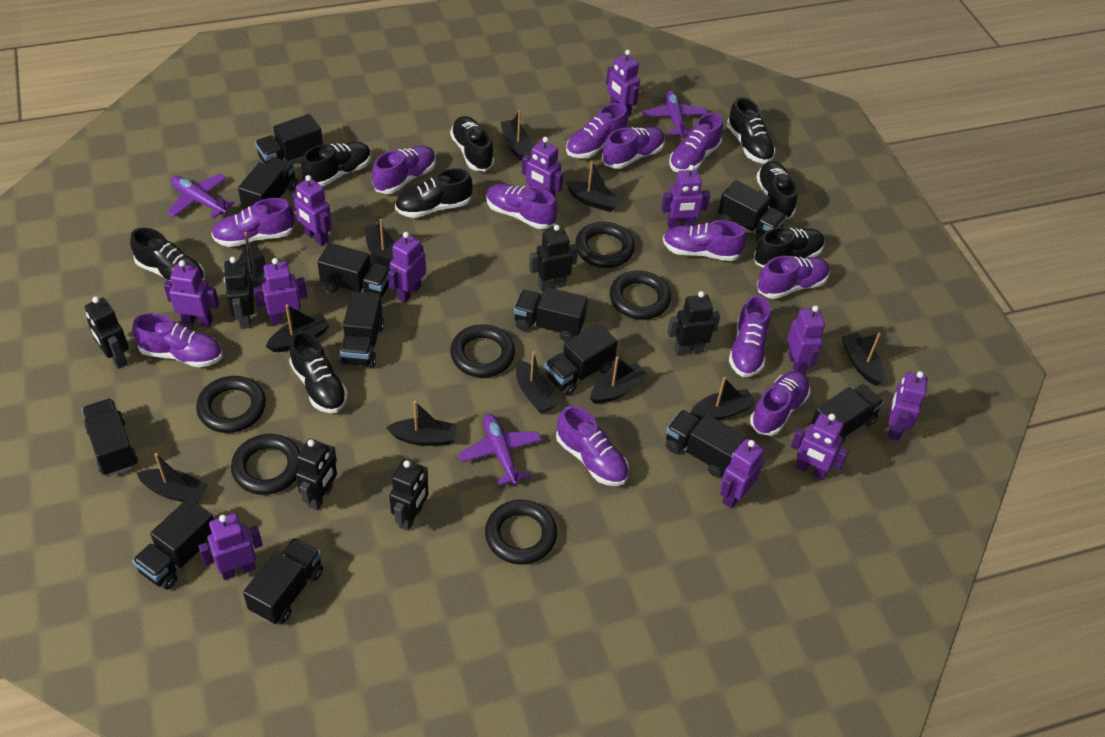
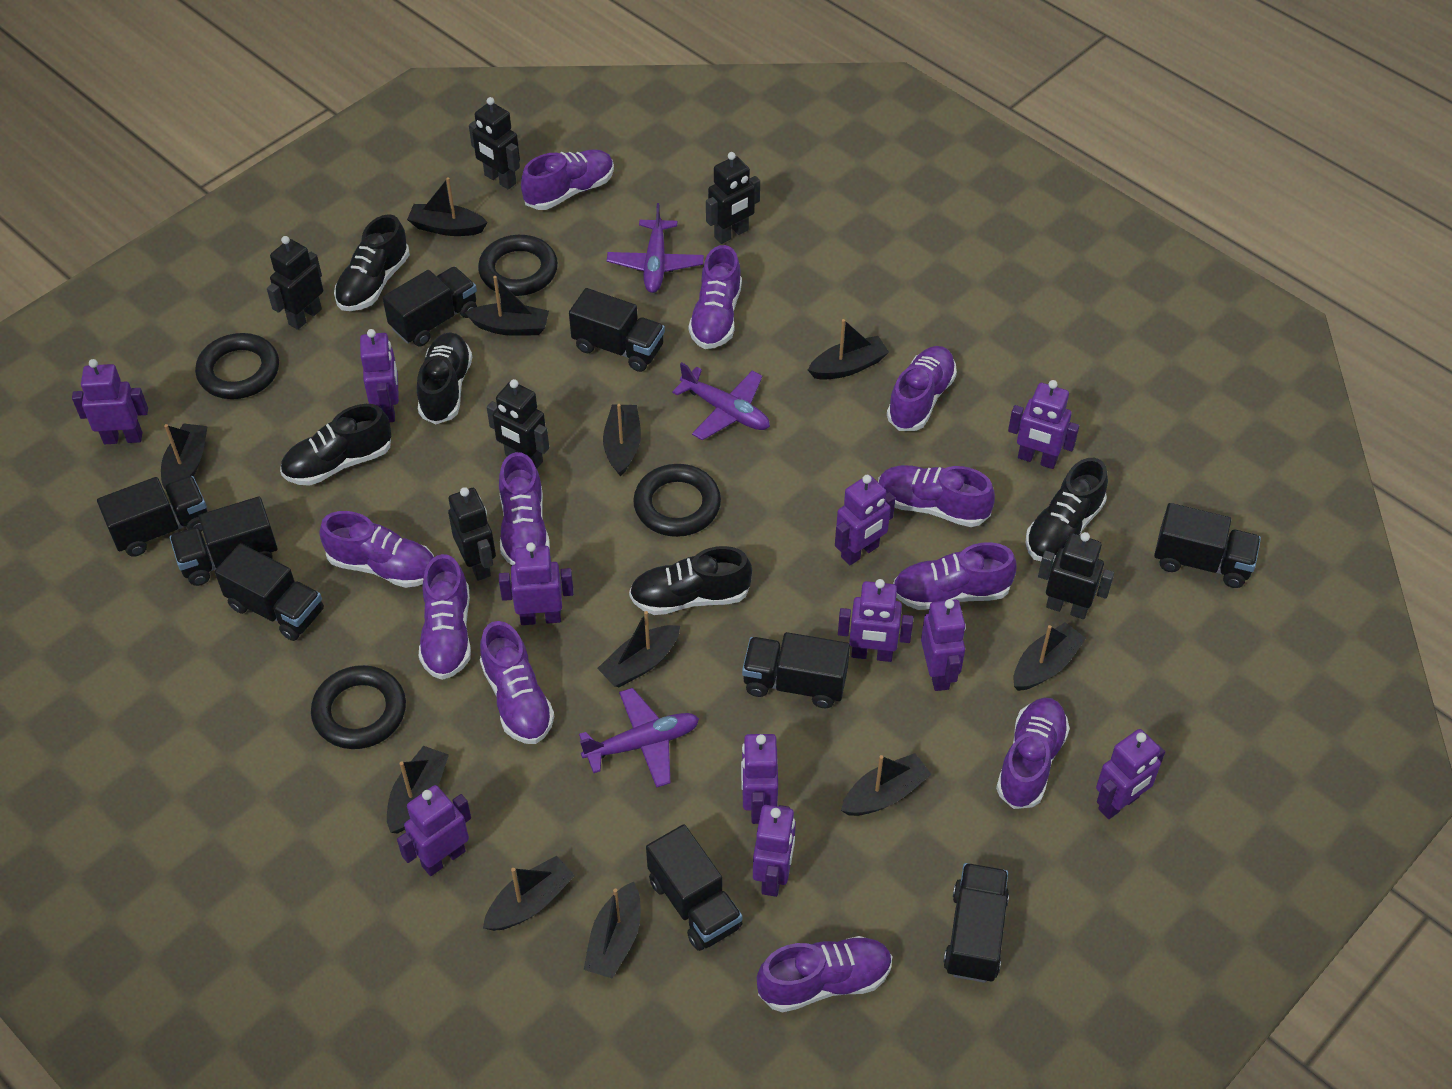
black ring: [196,376,266,433] [231,434,300,495] [450,324,515,378] [485,500,557,565] [575,222,635,268] [610,271,671,320] = 6 -> [195,333,279,399] [311,665,406,749] [478,235,558,296] [633,464,721,537] = 4
black shoe: [130,228,205,281] [289,331,348,413] [301,142,371,187] [395,168,473,218] [450,116,495,171] [727,97,776,164] [754,227,825,268] [756,161,798,219] = 8 -> [280,404,391,486] [334,214,410,311] [417,333,472,424] [629,546,752,615] [1026,458,1108,562] = 5
black truck: [82,398,138,476] [132,498,214,589] [238,157,297,209] [243,538,323,624] [255,114,323,164] [317,243,390,298] [339,292,384,367] [514,287,588,342] [544,323,618,396] [666,410,747,477] [718,180,787,242] [810,384,884,446] = 12 -> [97,476,208,556] [170,497,277,586] [215,543,324,641] [383,267,477,346] [569,288,665,372] [646,824,742,951] [742,632,850,708] [943,863,1009,983] [1154,503,1261,588] = 9
purple robot: [164,260,219,327] [199,513,263,580] [253,258,307,325] [292,175,332,246] [388,232,426,303] [522,137,563,198] [606,50,640,117] [661,165,710,229] [720,439,764,508] [787,305,825,374] [791,413,849,480] [888,371,928,441] = 12 -> [72,359,148,444] [360,329,399,422] [397,785,471,876] [499,542,574,625] [741,734,778,824] [753,805,796,897] [835,475,895,565] [838,579,913,662] [921,599,966,691] [1008,380,1079,469] [1096,729,1165,819] = 11
purple shoe: [132,313,223,368] [211,198,295,247] [372,146,436,194] [486,184,557,229] [556,406,629,486] [566,103,628,159] [602,127,665,169] [663,220,746,261] [669,113,723,172] [729,295,770,377] [750,371,810,436] [757,256,830,299] = 12 -> [319,511,434,588] [419,554,471,680] [480,621,554,744] [499,452,550,565] [521,149,614,210] [689,245,742,349] [757,936,892,1013] [878,465,995,527] [887,346,957,431] [893,542,1016,610] [996,697,1070,809] = 11

